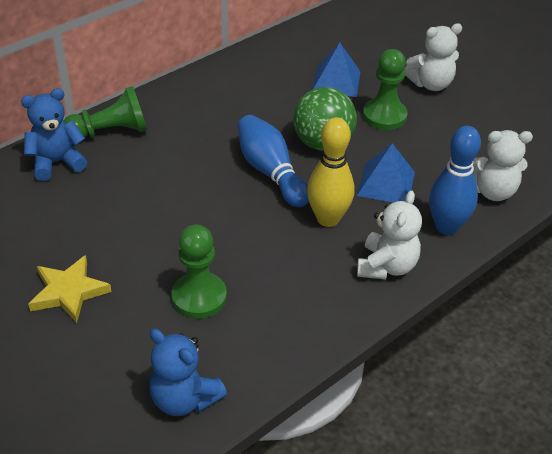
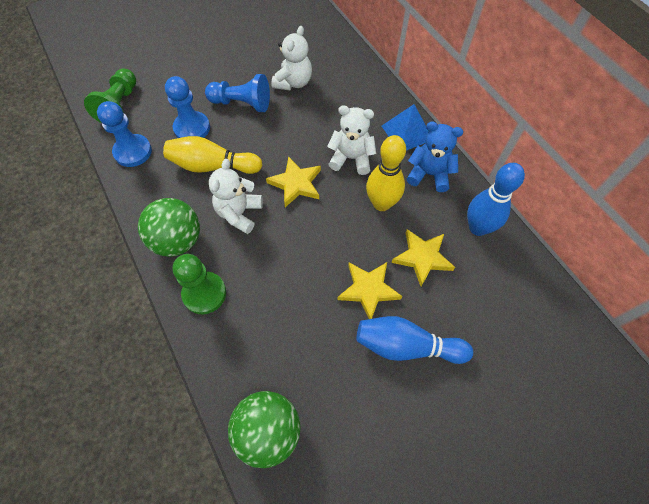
blue pawn: none = 0 -> [97,101,152,167] [165,76,210,138] [205,74,270,112] = 3
blue pyramid: [312,43,361,97] [357,143,415,203] = 2 -> [382,104,429,151] = 1
blue teddy bear: [21,88,87,181] [149,329,227,416] = 2 -> [407,122,463,192] = 1
green ball: [293,87,357,151] = 1 -> [138,198,200,257] [228,391,301,468] = 2
green pawn: [64,86,147,138] [171,225,227,319] [363,49,408,130] = 3 -> [84,69,136,123] [173,254,226,314] = 2
yellow bowling pin: [307,117,354,227] = 1 -> [163,136,262,174] [366,135,406,211] = 2
yellow star: [28,255,112,323] = 1 -> [266,156,321,207] [337,262,402,319] [391,229,455,287] = 3

